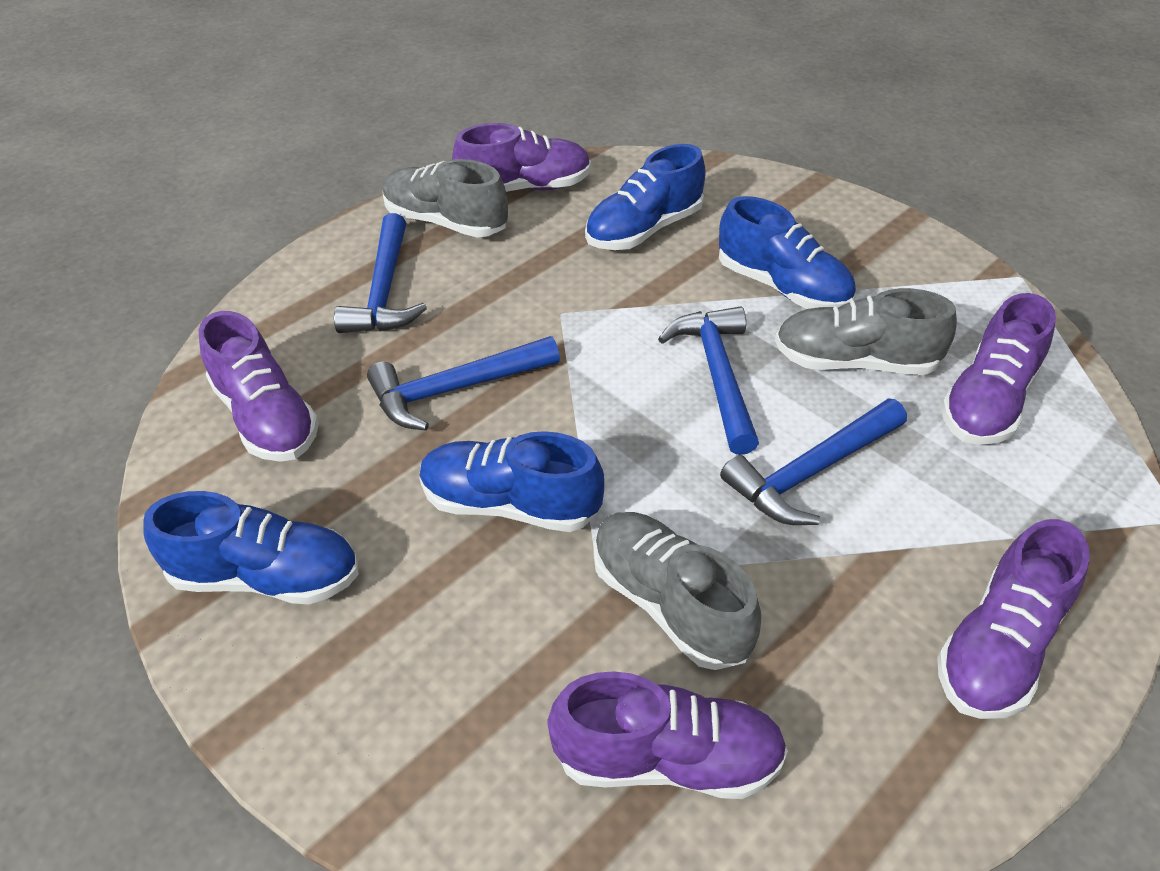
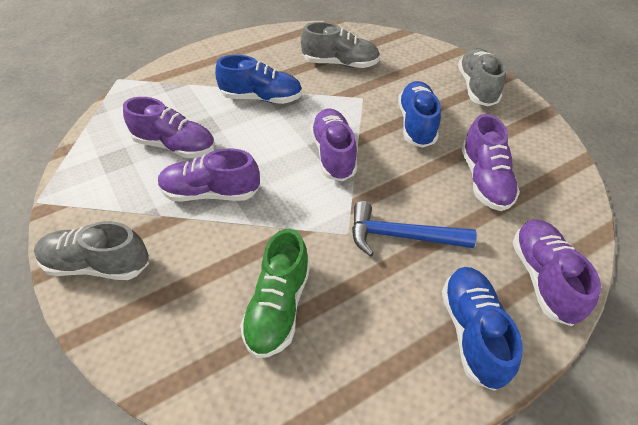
blue hammer: [334,213,427,333] [367,336,560,431] [658,306,759,455] [720,399,907,525] = 4 -> [352,201,477,257] = 1
blue shoe: [143,491,359,605] [419,431,604,532] [585,144,706,250] [719,196,856,309] = 4 -> [215,55,302,104] [398,81,441,148] [442,267,523,391] = 3
green shoe: none = 0 -> [240,229,310,358] = 1

